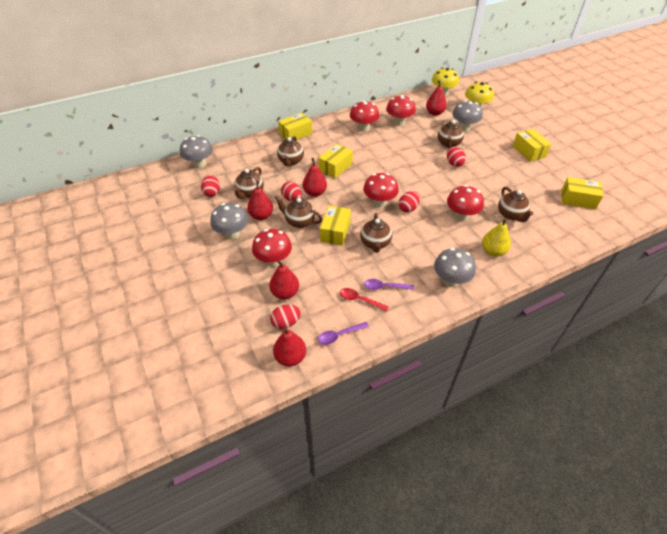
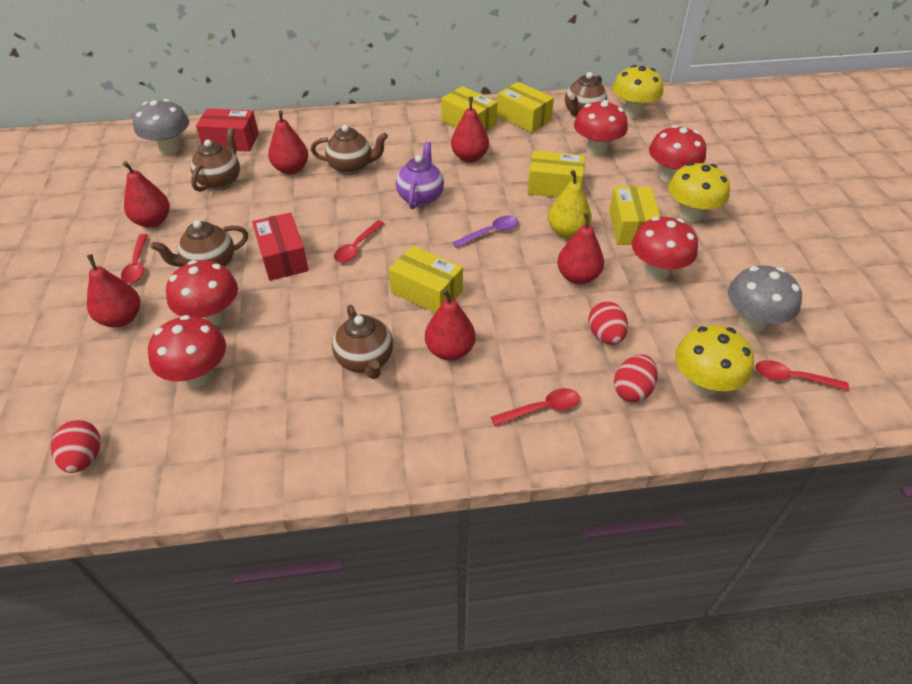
brown teapot: [233,167,264,199] [275,195,323,228] [277,136,304,166] [360,213,392,253] [438,120,464,148] [498,187,533,222] = 6 -> [151,220,248,267] [190,128,240,192] [311,125,388,175] [332,305,393,379] [565,72,607,117] = 5
grey mushroom: [180,135,213,168] [210,203,248,239] [434,248,476,287] [452,100,483,132] = 4 -> [133,99,189,154] [728,265,802,332] = 2
purple spoon: [318,322,369,345] [364,279,414,290] = 2 -> [452,215,518,248] = 1
purple teapot: none = 0 -> [396,141,444,209] = 1
red box: none = 0 -> [196,108,259,152] [252,212,309,281] = 2
red egg: [201,175,220,197] [270,305,301,329] [281,182,302,201] [399,191,420,213] [447,147,466,167] = 5 -> [51,420,101,473] [588,301,628,345] [614,354,658,402] = 3
red pear: [247,181,273,220] [269,260,299,299] [273,327,306,366] [303,158,327,197] [426,80,447,116] = 5 -> [87,254,140,328] [123,161,170,228] [268,110,308,174] [425,289,475,361] [451,97,489,163] [557,213,604,284] = 6
red spoon: [340,288,389,311] = 1 -> [121,234,148,283] [334,220,385,263] [491,388,580,426] [755,360,849,391] = 4
yellow mushroom: [432,67,459,96] [465,82,494,108] = 2 -> [613,65,663,118] [668,162,730,222] [675,325,754,396] = 3

